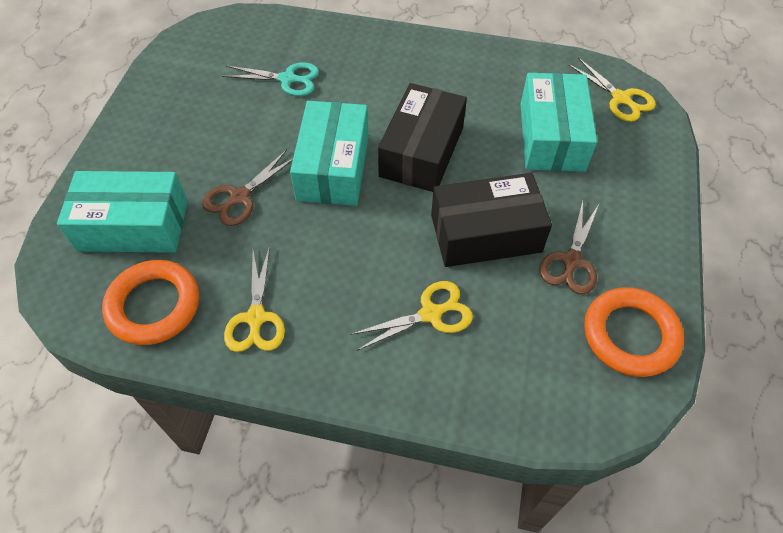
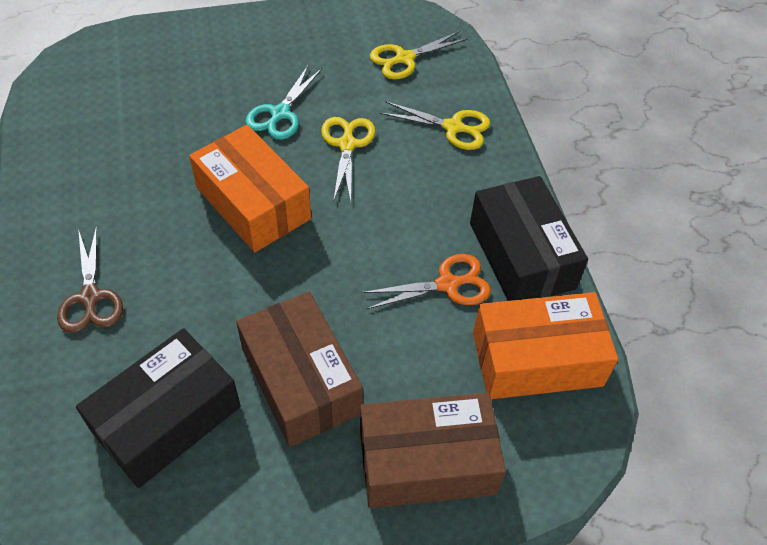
brown box: none = 0 -> [236,292,363,447] [360,392,506,508] = 2
brown scissors: [202,150,293,226] [539,201,599,294] = 2 -> [57,225,123,333] = 1
orange box: none = 0 -> [189,125,311,252] [473,292,618,399] = 2
orange ring: [102,260,199,345] [584,287,684,377] = 2 -> none = 0
orange scissors: none = 0 -> [362,254,491,309] = 1
turquoise box: [57,171,188,253] [290,101,369,206] [520,73,597,172] = 3 -> none = 0

